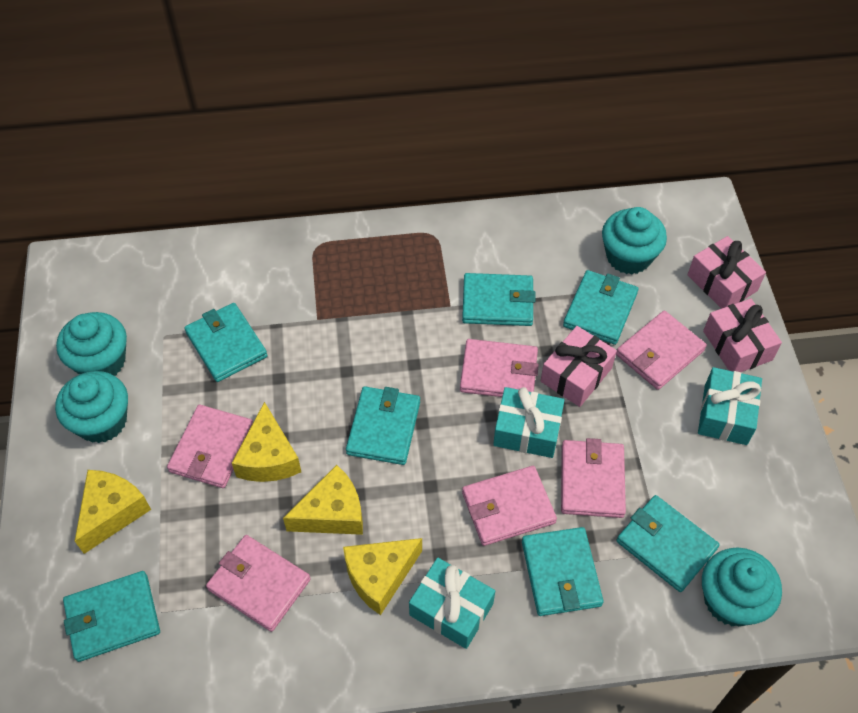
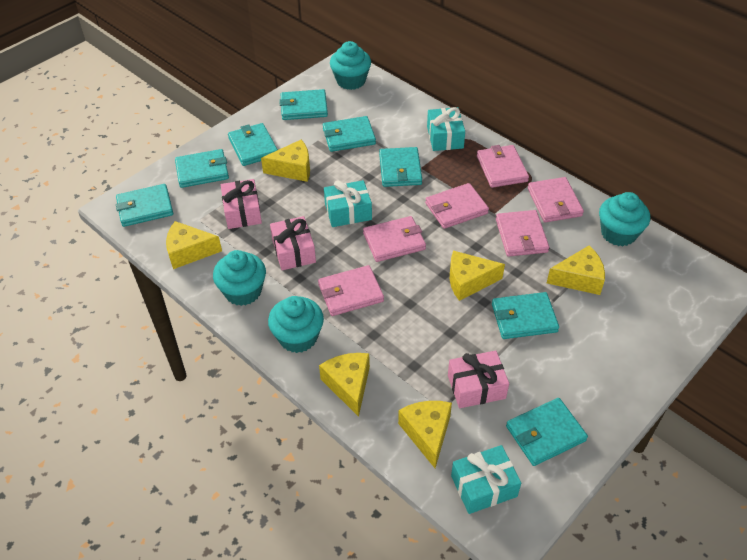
turquoise wallet: [63,571,160,662] [184,303,268,382] [346,386,420,465] [462,273,535,326] [522,527,604,616] [563,270,638,345] [616,495,719,592] = 7 -> [116,184,173,227] [175,149,229,188] [228,123,278,166] [279,89,328,120] [323,116,376,152] [379,147,422,187] [492,292,559,339] [506,398,588,466] = 8
yellow cheese: [75,470,151,554] [232,402,301,482] [283,465,363,535] [343,538,422,615] = 4 -> [166,221,222,269] [261,140,310,182] [319,353,370,417] [398,401,452,468] [450,251,505,301] [547,245,605,295] = 6

